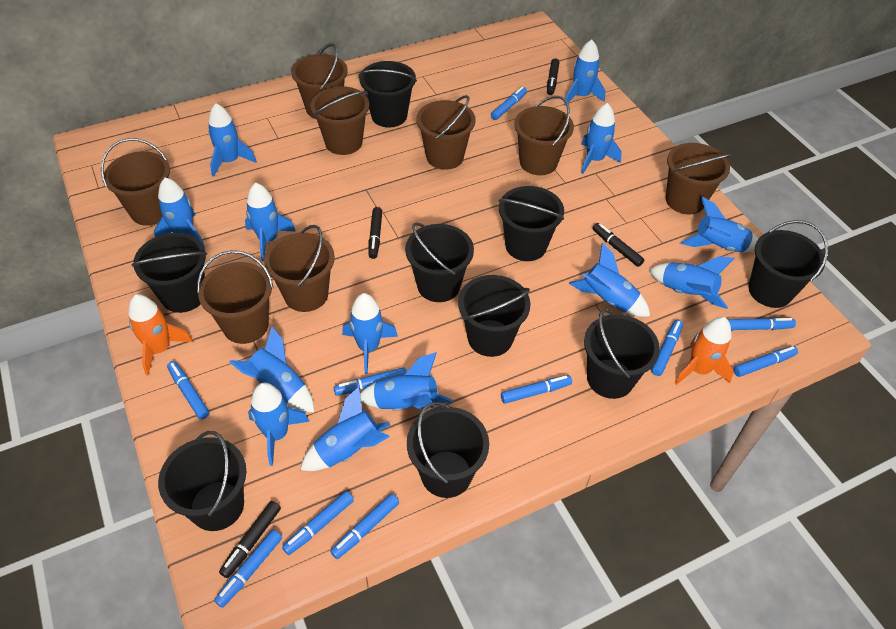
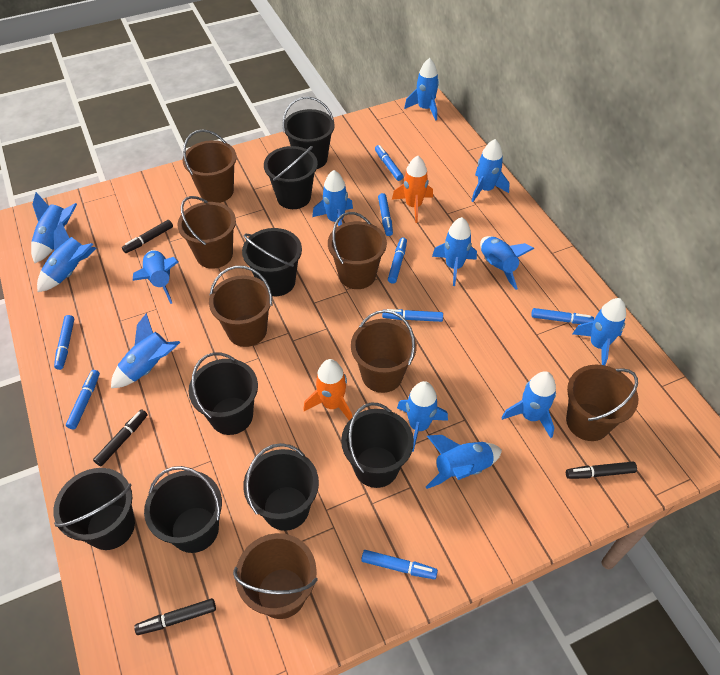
black bucket: [131,233,207,313] [158,431,246,531] [358,61,417,127] [405,222,474,302] [407,402,489,498] [458,275,531,357] [499,186,564,261] [584,309,660,399] [749,220,828,308] = 9 -> [53,468,135,550] [144,466,222,553] [189,352,258,435] [242,228,302,296] [243,443,319,531] [264,146,318,209] [282,96,335,169] [341,402,414,488] = 8
blue marker: [167,361,209,419] [214,530,282,608] [282,491,354,555] [330,494,399,559] [334,367,407,396] [491,87,527,120] [501,375,572,404] [651,320,683,376] [727,318,796,330] [733,346,798,377] = 10 -> [54,315,74,370] [66,370,100,429] [361,550,438,579] [375,145,404,181] [378,193,393,236] [382,309,443,322] [388,237,407,284] [531,308,594,324] = 8
brown bucket: [101,138,170,226] [197,250,273,344] [264,225,335,312] [291,43,348,119] [311,86,369,155] [416,95,475,170] [514,96,574,175] [666,143,732,214] = 8 -> [177,196,236,269] [183,129,237,203] [209,266,272,347] [233,533,318,619] [328,212,387,289] [351,310,417,393] [566,365,638,441] = 7

